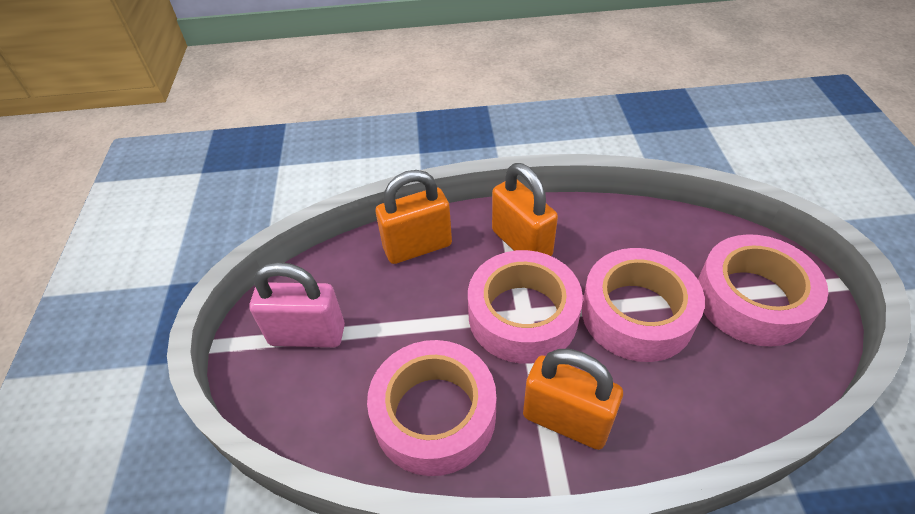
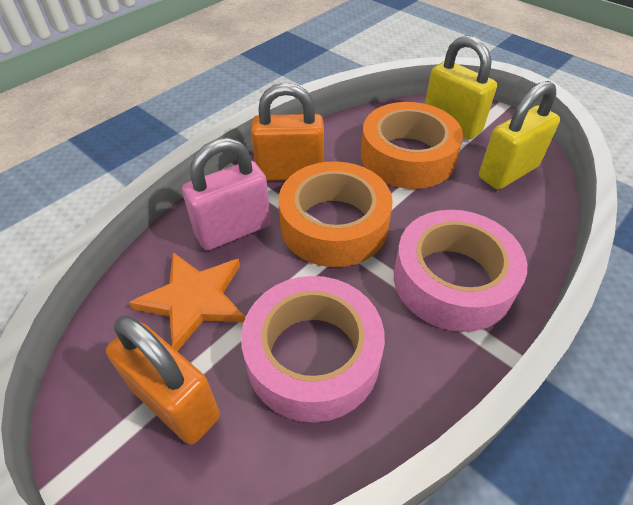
orange padlock: [376,170,452,264] [492,163,558,256] [523,349,623,450] = 3 -> [106,316,220,445] [251,83,324,181] = 2
orange star: none = 0 -> [129,252,245,351] = 1
orange tape: none = 0 -> [279,161,393,267] [361,102,463,189] = 2
pink tape: [367,340,496,476] [468,250,583,364] [582,248,705,362] [698,234,828,347] = 4 -> [241,276,385,422] [394,210,527,332] = 2
yellow padlock: none = 0 -> [425,35,497,139] [479,81,560,189] = 2

